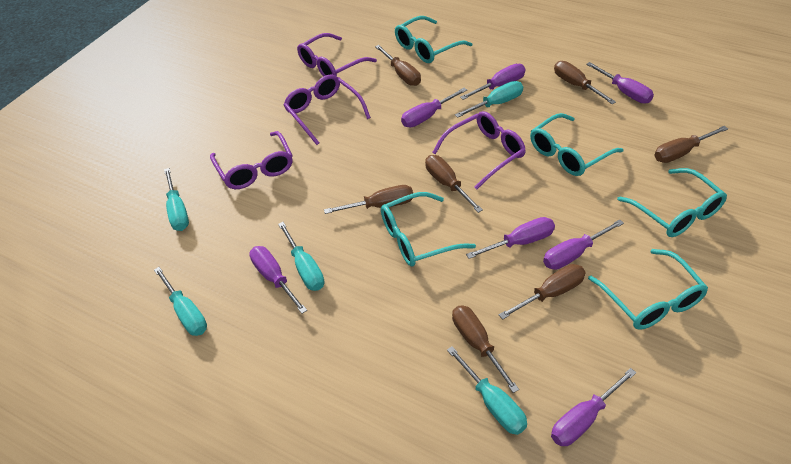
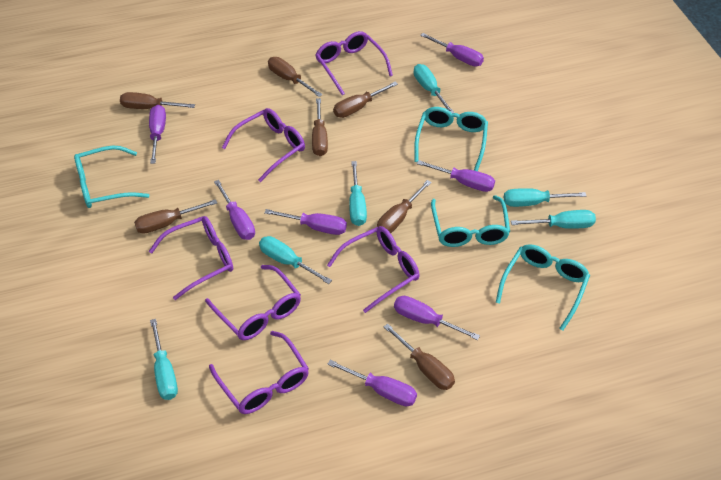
purple glasses: [210,131,293,189] [284,75,371,145] [297,33,377,77] [432,111,526,189] = 4 -> [149,216,233,300] [205,265,301,340] [209,331,309,414] [222,108,305,182] [315,31,393,95] [327,226,420,313] = 6
turquoise glasses: [381,192,476,267] [395,16,472,63] [530,113,624,176] [588,249,708,330] [617,168,727,237] = 5 -> [74,145,150,208] [414,107,488,171] [431,195,510,247] [495,244,590,331] = 4
turquoise screwdriver: [154,267,207,336] [164,168,189,231] [278,222,324,291] [447,346,527,435] [455,81,523,118] = 5 -> [150,319,178,400] [259,236,332,284] [349,161,367,226] [414,64,454,113] [504,188,587,207] [511,210,596,229] = 6

